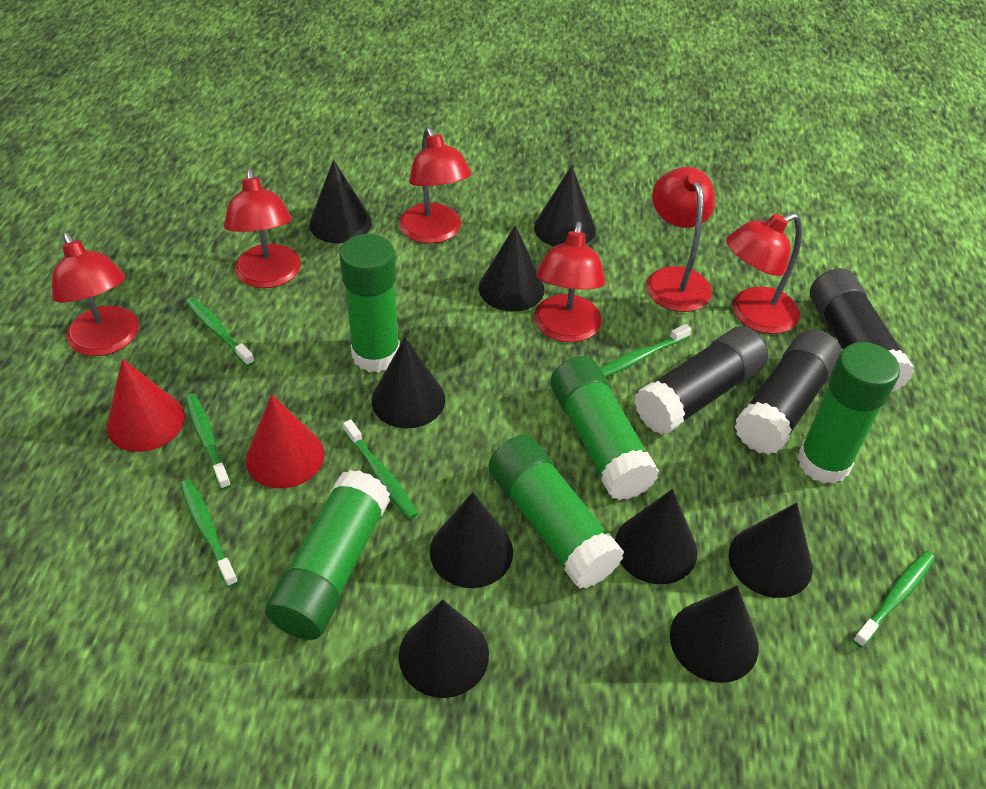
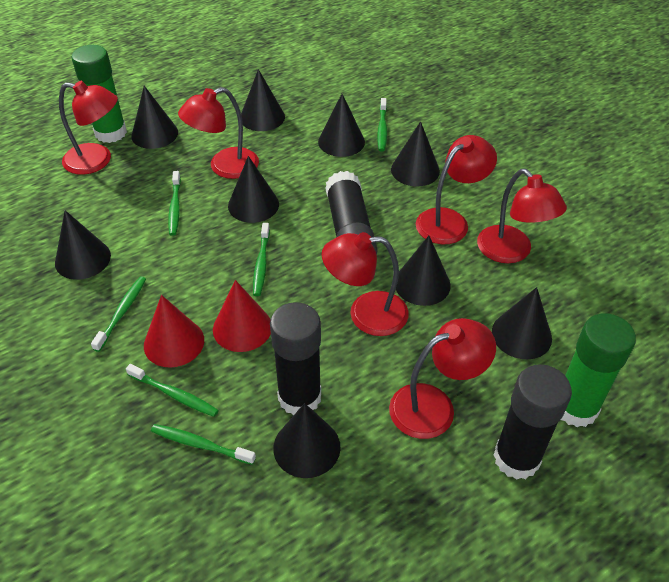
green glue stick: [265,470,390,640] [339,234,400,373] [489,435,624,589] [550,356,659,500] [797,342,900,484] = 5 -> [71,45,127,143] [561,313,636,427] = 2

